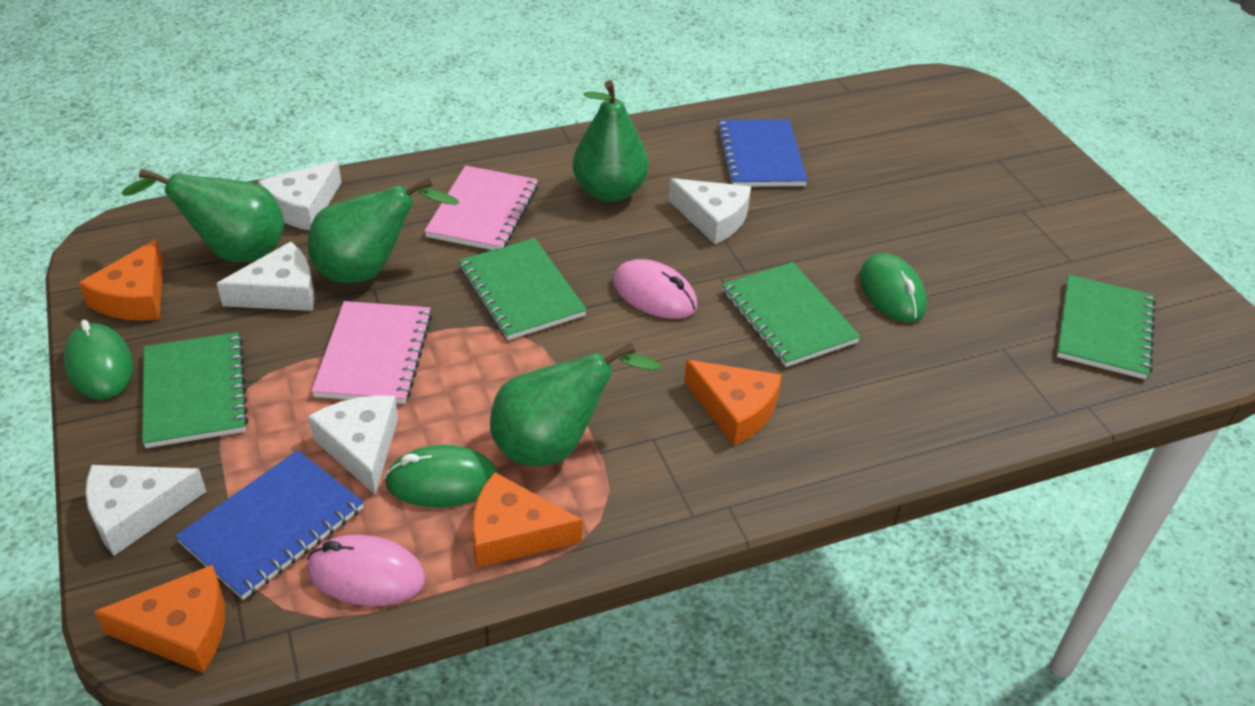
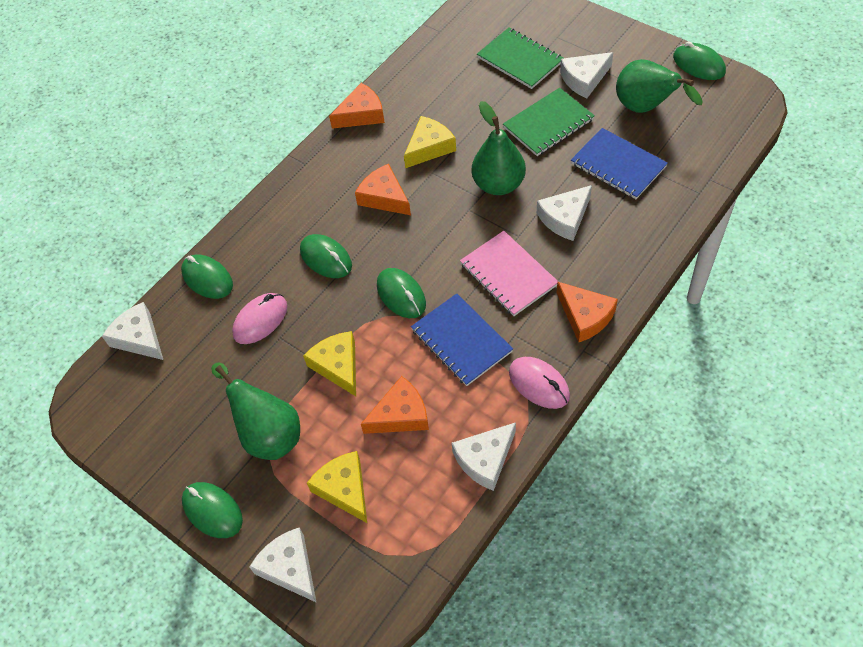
green mouse: [63,320,133,400] [384,445,498,508] [860,253,927,322] = 3 -> [181,255,233,299] [182,482,243,538] [300,234,352,278] [377,268,426,318] [673,41,726,80] = 5
green notebook: [142,332,249,448] [459,238,587,340] [722,262,861,367] [1057,275,1156,379] = 4 -> [477,28,563,89] [503,88,595,156] = 2
green pear: [121,168,284,262] [308,177,459,283] [490,342,661,466] [572,80,649,202] = 4 -> [211,362,300,460] [472,101,526,195] [616,59,703,113] = 3
pink notebook: [311,301,432,404] [424,166,538,250] = 2 -> [460,231,559,316] = 1
yellow cheese: none = 0 -> [303,331,356,396] [307,451,367,523] [404,116,456,168] = 3

